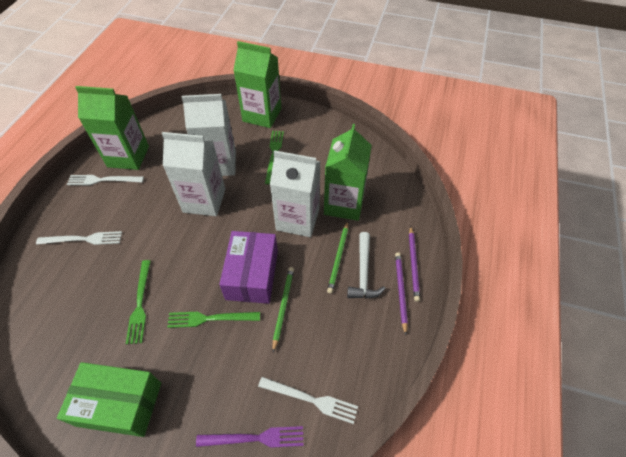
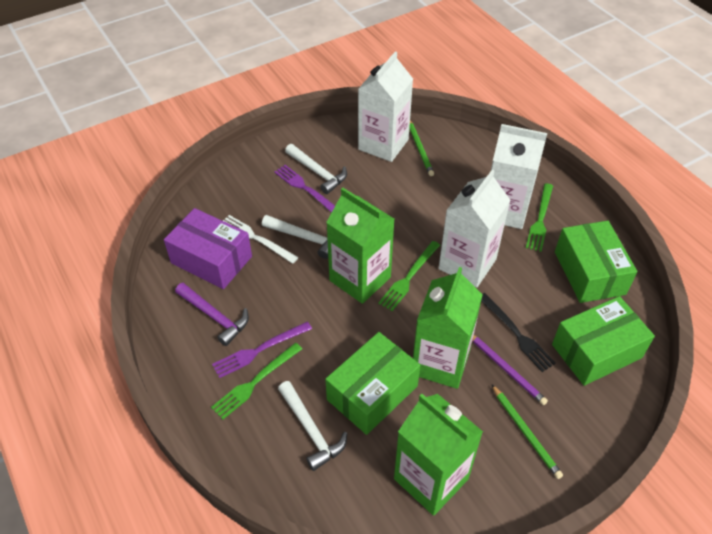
black fork: none = 0 -> [481,293,556,372] = 1
green box: [57,362,161,437] = 1 -> [325,332,420,435] [552,296,655,386] [555,221,637,303] = 3
purple fork: [196,426,304,448] = 1 -> [212,322,312,378] [274,165,335,213] = 2
purple hammer: none = 0 -> [175,283,249,346] = 1
purple pencil: [395,252,408,335] [409,226,420,302] = 2 -> [472,335,548,405] = 1
white fork: [36,231,122,245] [67,175,144,185] [258,377,358,424] = 3 -> [223,215,299,264] = 1
white hammer: [347,232,386,298] = 1 -> [262,215,328,259] [278,381,347,471] [285,144,347,194] = 3

